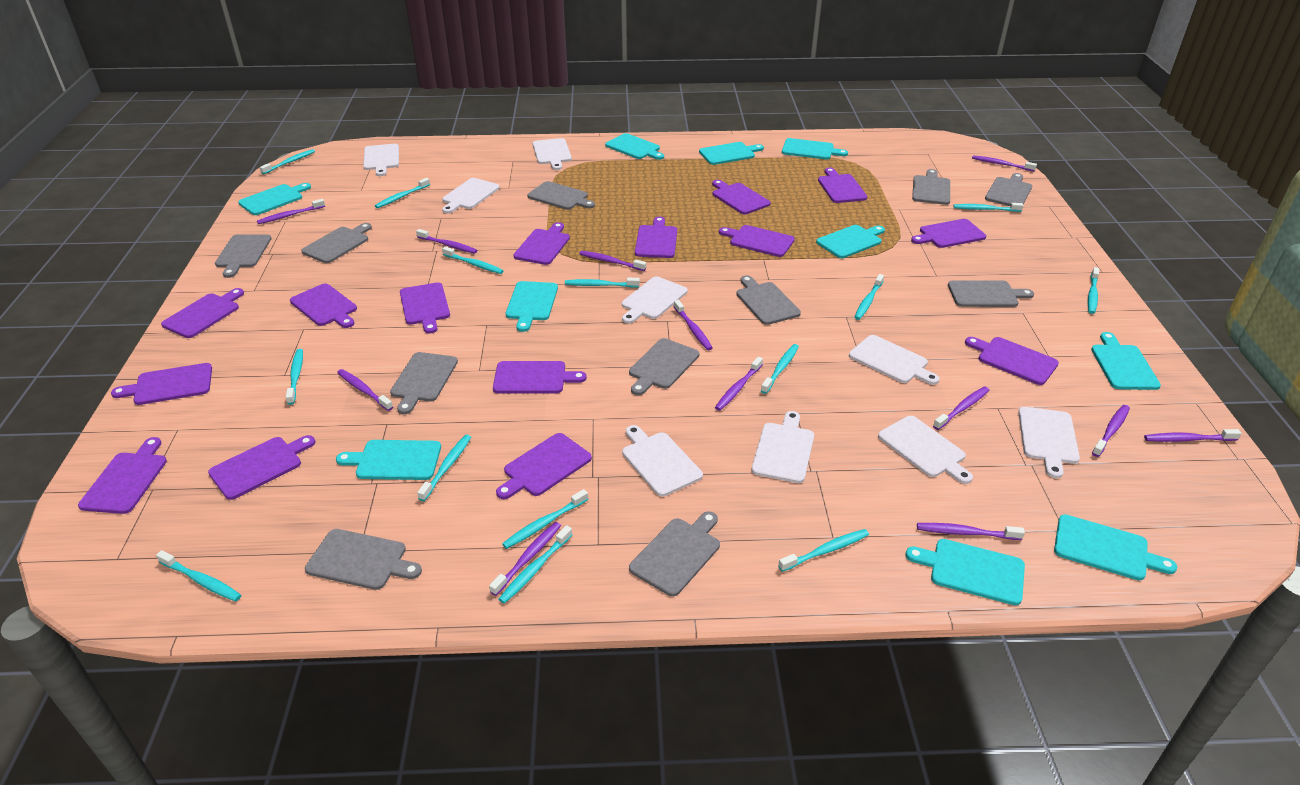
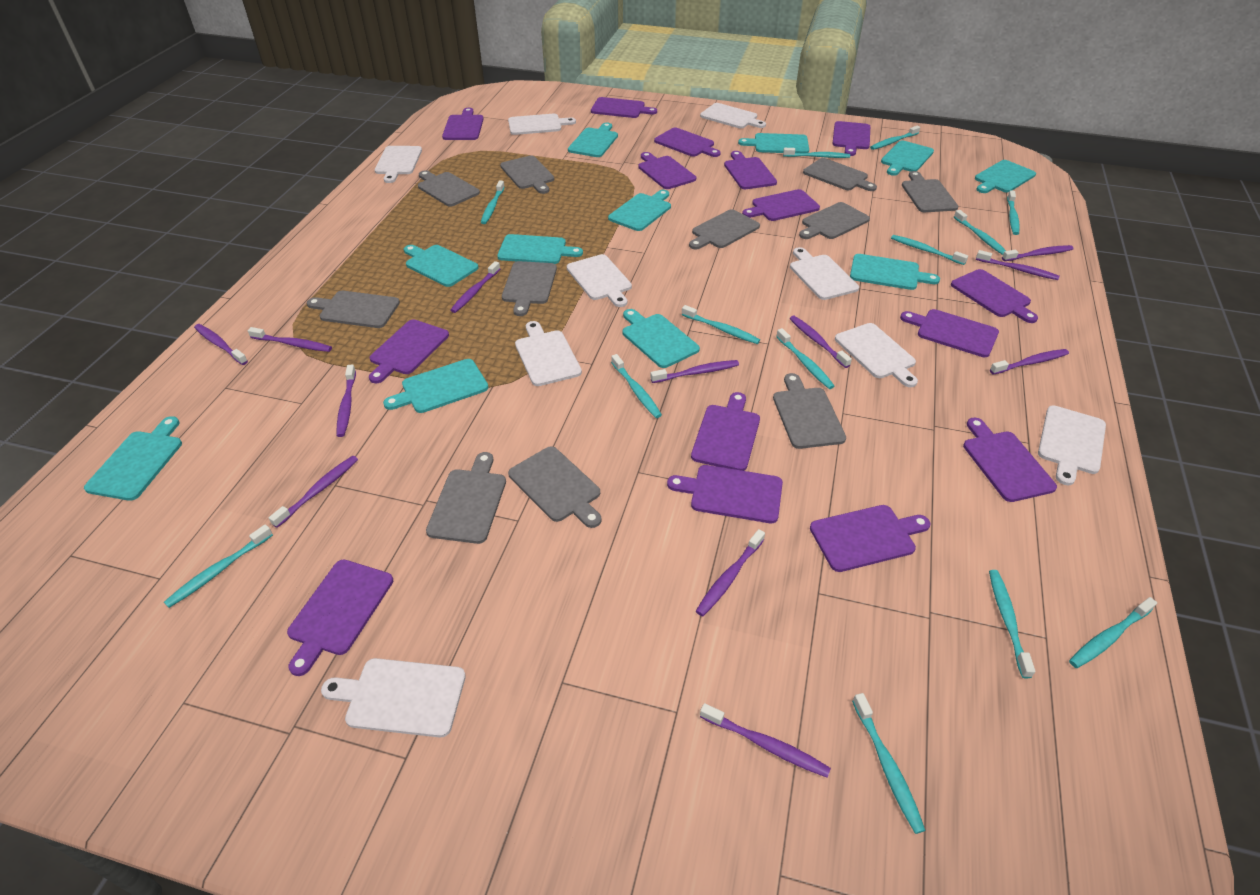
turquoise cutting board: [238,183,311,215] [336,440,441,480] [506,281,558,332] [605,133,664,160] [699,142,764,165] [782,138,848,160] [816,225,885,258] [906,539,1025,605] [1054,514,1177,581] [1091,332,1161,390] = 10 -> [84,416,182,501] [383,359,489,413] [404,245,479,287] [497,234,583,264] [568,123,618,157] [608,190,671,231] [622,309,700,368] [738,133,809,153] [850,254,940,290] [881,140,934,176] [975,160,1036,193] = 11
turquoise toothbrush: [156,550,241,602] [260,149,315,174] [286,349,303,405] [375,178,430,208] [417,435,471,501] [442,246,504,274] [499,525,572,604] [502,489,588,549] [565,278,640,288] [761,344,799,394] [778,529,869,572] [854,274,884,320] [953,203,1023,212] [1088,267,1099,314] = 14 -> [164,524,273,608] [481,180,505,224] [611,354,662,418] [682,305,760,344] [776,328,834,389] [783,148,850,158] [852,693,926,834] [870,126,920,150] [891,235,968,265] [954,210,1006,255] [989,570,1036,678] [1007,190,1020,235] [1069,597,1157,668] = 13

